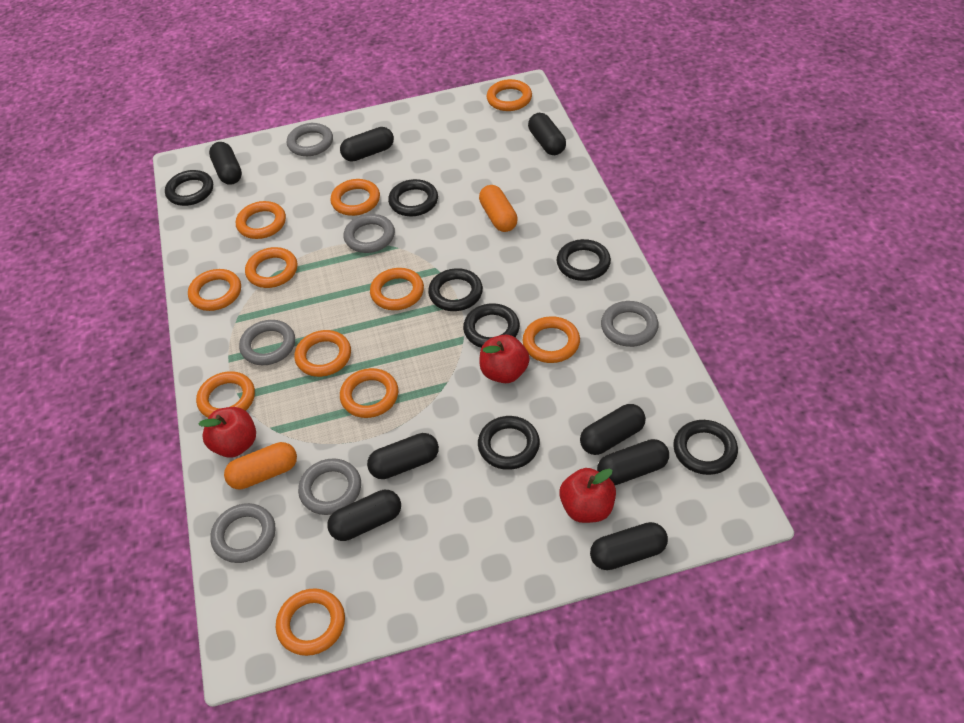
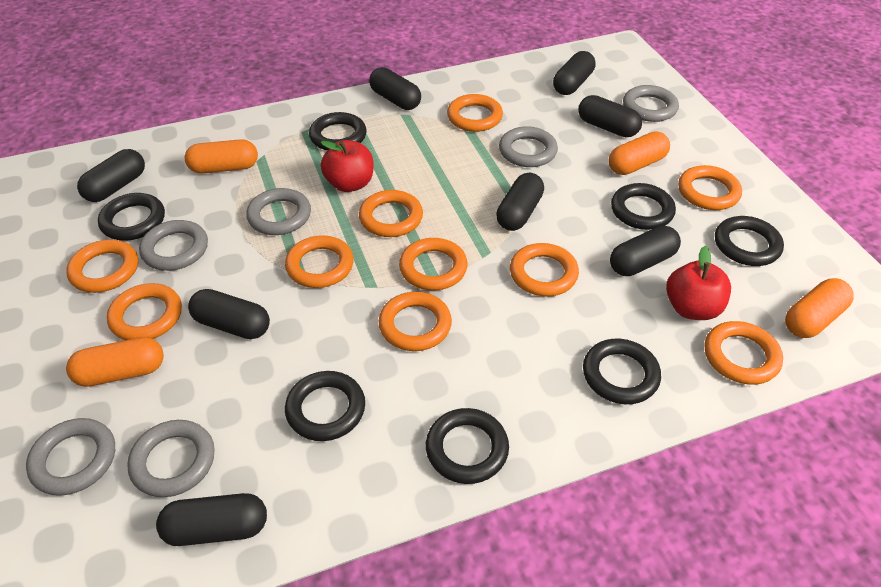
orange capsule: [224,442,297,490] [479,185,518,232] = 2 -> [66,337,164,387] [185,139,258,173] [609,131,670,175] [785,278,854,338] = 4
orange ring: [188,269,241,311] [196,371,255,418] [236,201,286,239] [245,247,297,288] [276,588,345,656] [294,330,351,377] [330,179,380,216] [340,368,398,418] [370,268,424,310] [486,79,532,111] [522,316,580,363] = 11 -> [66,240,138,293] [107,283,182,340] [285,235,354,288] [359,190,423,237] [379,292,452,351] [399,238,468,290] [447,94,503,132] [510,243,579,297] [678,165,742,210] [705,321,783,385] = 10
red apple: [198,407,256,458] [479,335,530,383] [559,468,616,523] = 3 -> [321,140,373,192] [666,246,731,320] = 2

